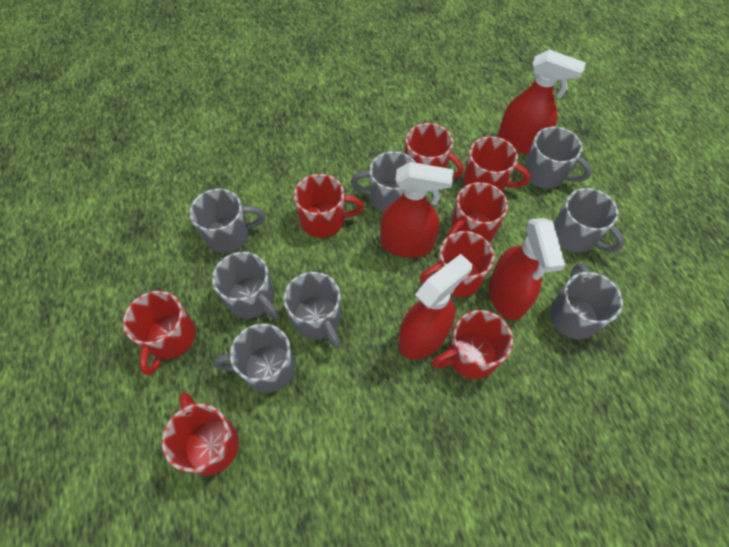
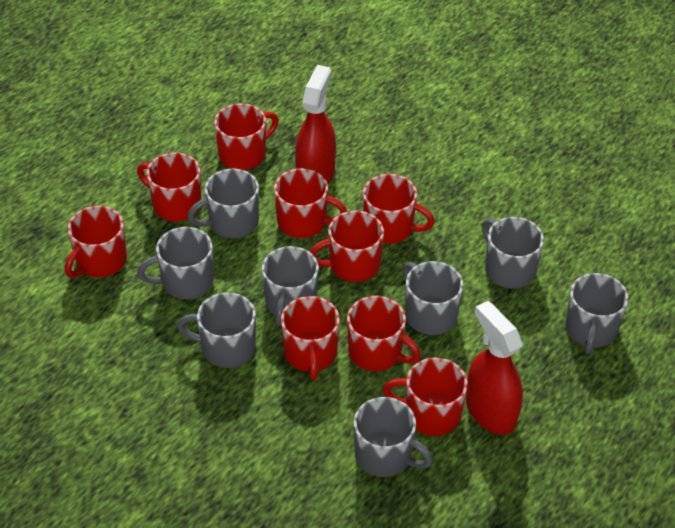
red mug: [123,291,196,375] [162,393,239,475] [293,174,364,238] [405,123,464,178] [419,231,495,297] [432,310,513,379] [445,182,508,242] [463,136,530,192] = 8 -> [65,206,127,278] [137,152,201,221] [214,103,279,170] [274,168,347,238] [281,296,340,380] [310,210,384,282] [347,296,421,371] [363,174,435,244] [383,358,468,436] = 9
red spray bottle: [380,162,454,257] [399,254,472,360] [489,218,565,320] [498,49,586,154] = 4 -> [295,65,336,184] [466,301,523,435] = 2

